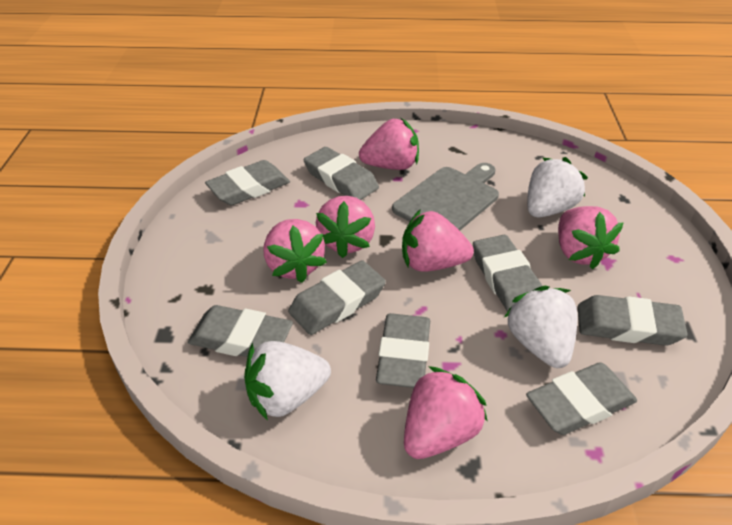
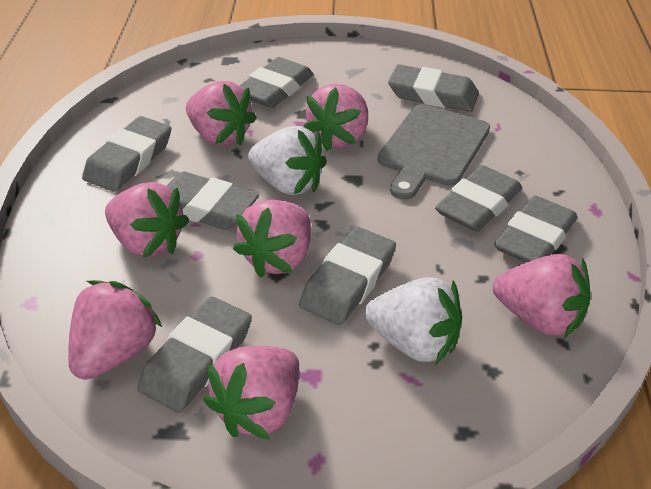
pink strawberry: [264,219,327,283] [316,196,375,258] [359,118,419,170] [402,209,474,271] [404,366,488,459] [558,206,624,270] = 6 -> [68,280,162,380] [105,182,189,258] [186,81,257,146] [204,346,299,440] [233,200,311,278] [304,84,368,151] [493,254,590,339] = 7
white strawberry: [244,341,331,421] [504,286,577,368] [527,157,588,217] = 3 -> [248,126,327,195] [365,277,462,364] = 2

